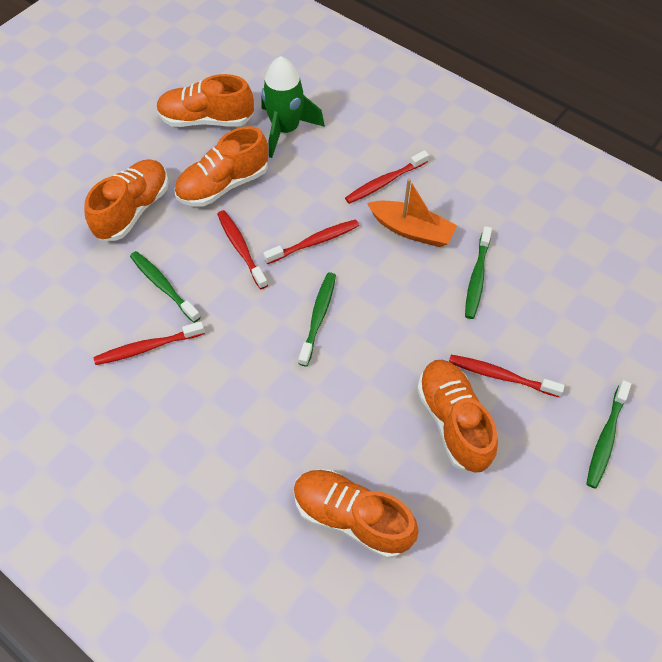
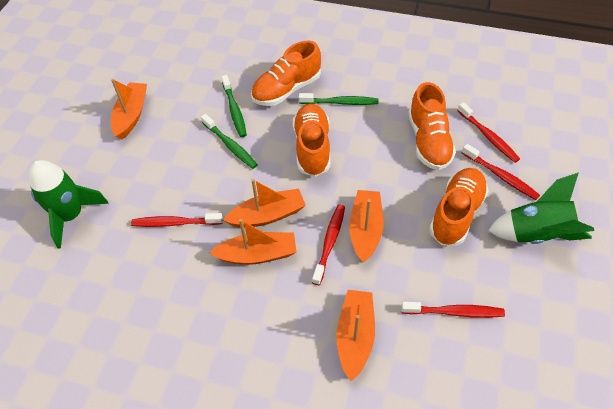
green rocket: [262,56,325,158] = 1 -> [29,160,109,249] [488,172,594,244] = 2
green toothbrush: [130,251,201,323] [298,272,336,366] [465,226,492,319] [586,380,631,489] = 4 -> [201,114,258,169] [222,75,247,137] [299,93,378,105] = 3
orange boat: [367,178,457,247] = 1 -> [111,79,147,140] [209,219,296,265] [223,179,306,228] [336,290,375,381] [349,190,383,263] = 5
orange shoe: [84,159,169,241] [156,74,254,127] [175,126,268,207] [294,469,419,559] [417,360,498,473] = 5 -> [251,41,321,106] [293,104,330,177] [408,82,456,170] [429,168,488,245] = 4

